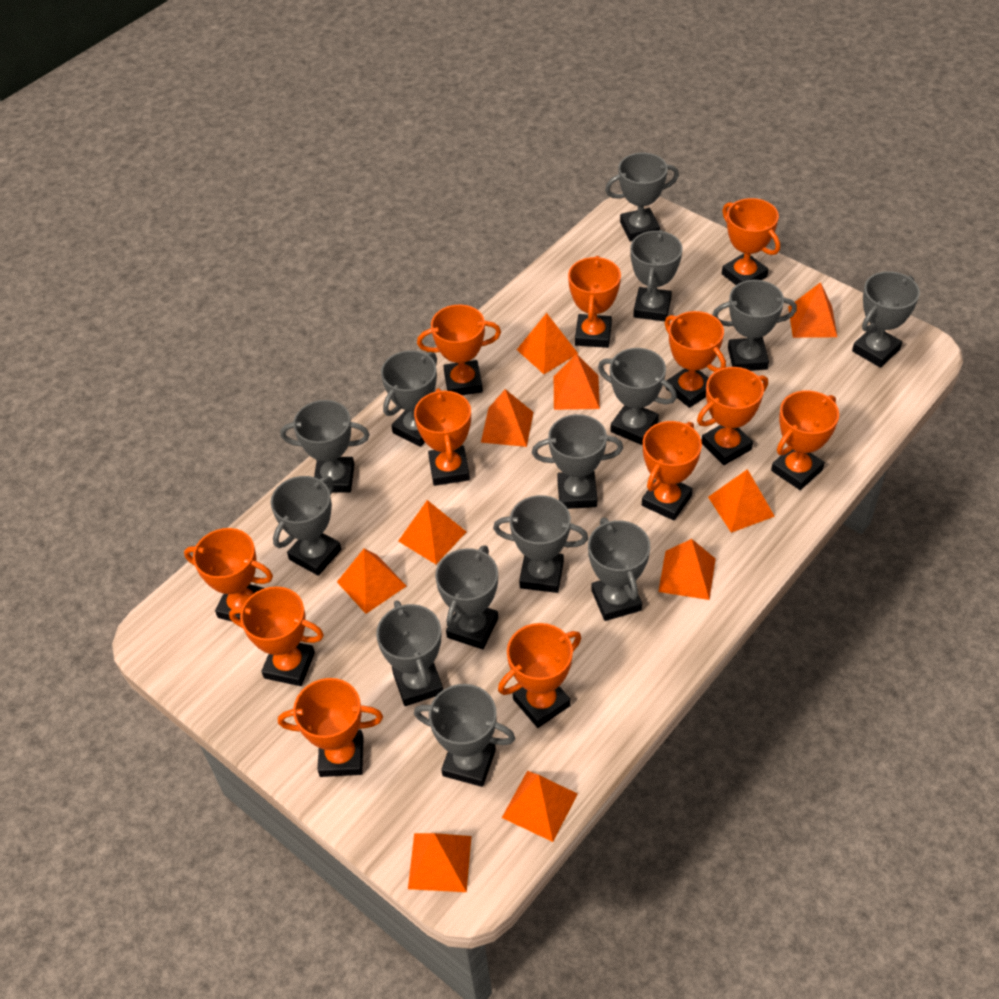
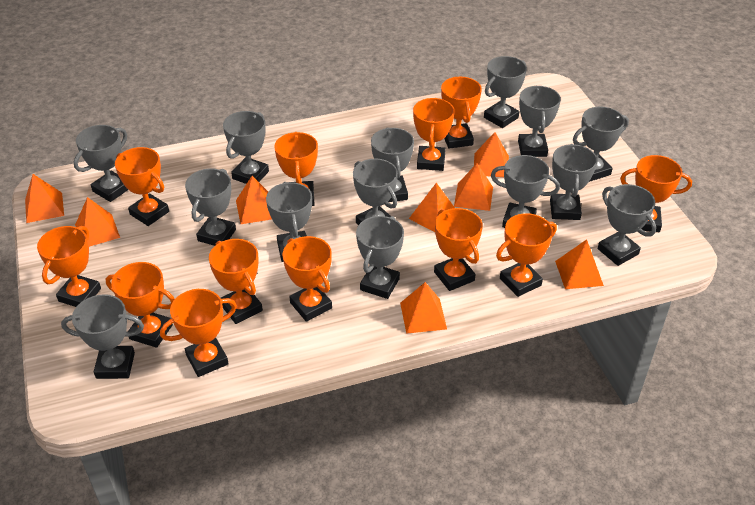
orange pyramid: [337,549,406,614] [398,500,466,564] [408,833,471,892] [481,389,534,447] [502,771,578,842] [517,313,578,374] [554,354,600,410] [658,539,716,600] [708,469,775,533] [788,282,837,338] = 10 -> [25,174,64,223] [75,197,120,247] [236,176,272,224] [400,282,447,334] [409,183,455,232] [454,163,493,211] [474,132,509,177] [555,239,604,289] = 8

